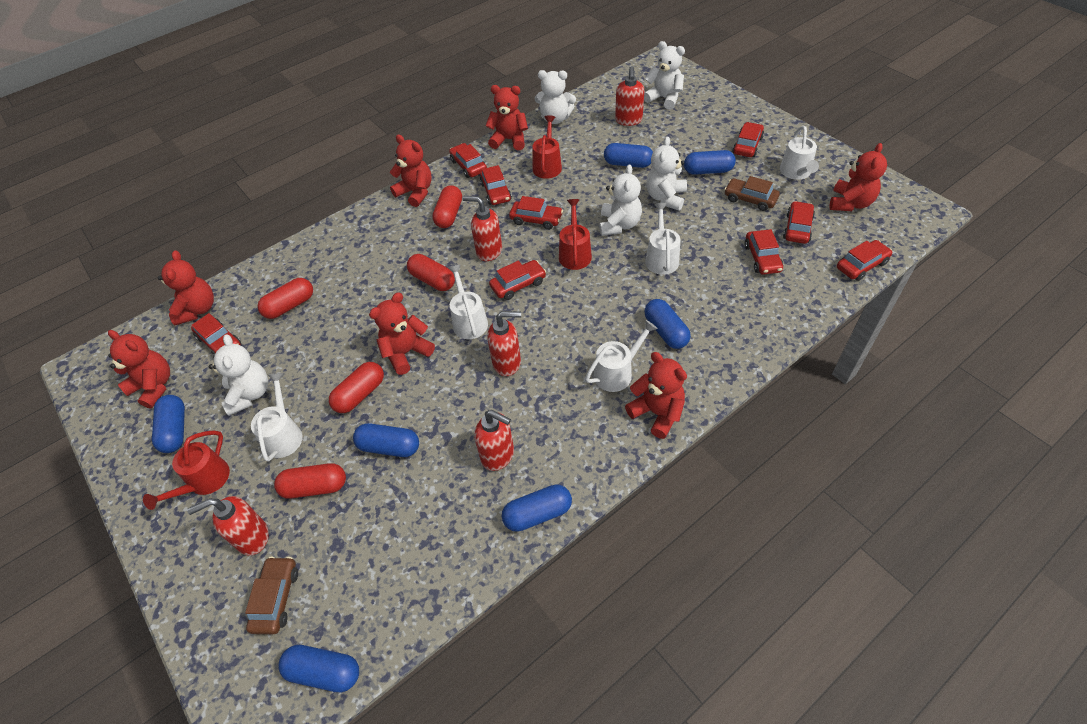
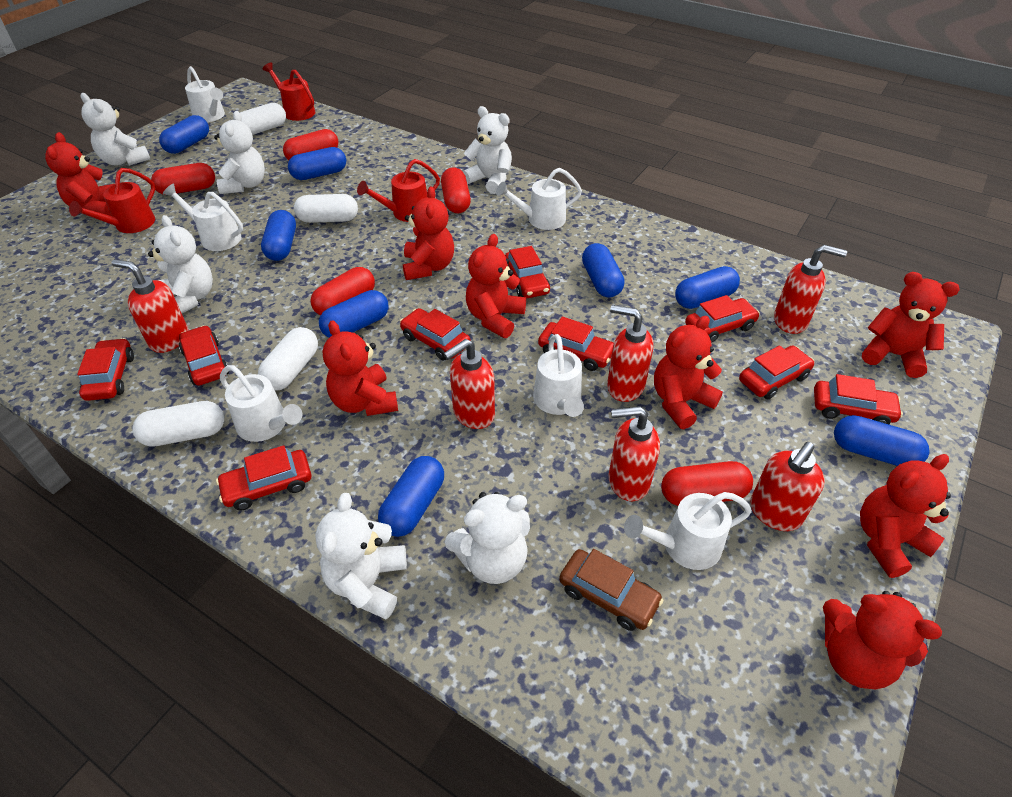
blue capsule: [152,395,185,453] [278,645,359,692] [353,423,419,457] [502,484,572,532] [604,143,653,168] [644,299,691,349] [684,150,736,175] = 7 -> [159,115,209,154] [261,210,296,261] [288,147,346,180] [319,290,389,338] [378,456,444,537] [582,243,625,298] [675,266,740,309] [834,415,929,466] = 8
brown car: [245,556,298,634] [724,176,780,211] = 2 -> [559,549,663,631] = 1
red soap dispenser: [187,496,269,556] [462,196,502,261] [474,410,514,471] [487,311,521,376] [615,66,645,126] = 5 -> [112,259,188,353] [443,339,495,429] [607,305,653,402] [609,406,660,502] [750,442,825,531] [774,245,847,334] = 6
red teddy bear: [108,330,170,409] [158,250,214,325] [369,292,435,375] [390,134,432,207] [485,85,528,150] [625,352,687,439] [829,143,887,211] = 7 -> [45,132,114,216] [323,320,398,416] [403,187,454,280] [466,234,526,338] [654,316,723,429] [823,591,942,690] [860,454,951,578] [862,272,960,378] = 8
white capsule: none = 0 -> [132,401,224,447] [240,103,286,135] [258,327,318,390] [294,194,358,223] = 4
white teddy bear: [209,334,268,416] [535,70,576,124] [599,164,642,236] [644,41,685,110] [646,136,687,211] = 5 -> [81,93,150,166] [148,215,213,313] [214,111,265,194] [315,493,407,619] [445,492,530,584] [463,106,512,194] = 6
white watering can: [251,373,303,462] [448,264,488,339] [585,320,658,392] [645,203,680,275] [780,126,819,180] = 5 -> [163,184,243,251] [185,66,225,122] [220,365,302,442] [496,168,582,230] [533,334,584,417] [624,492,752,570] = 6

